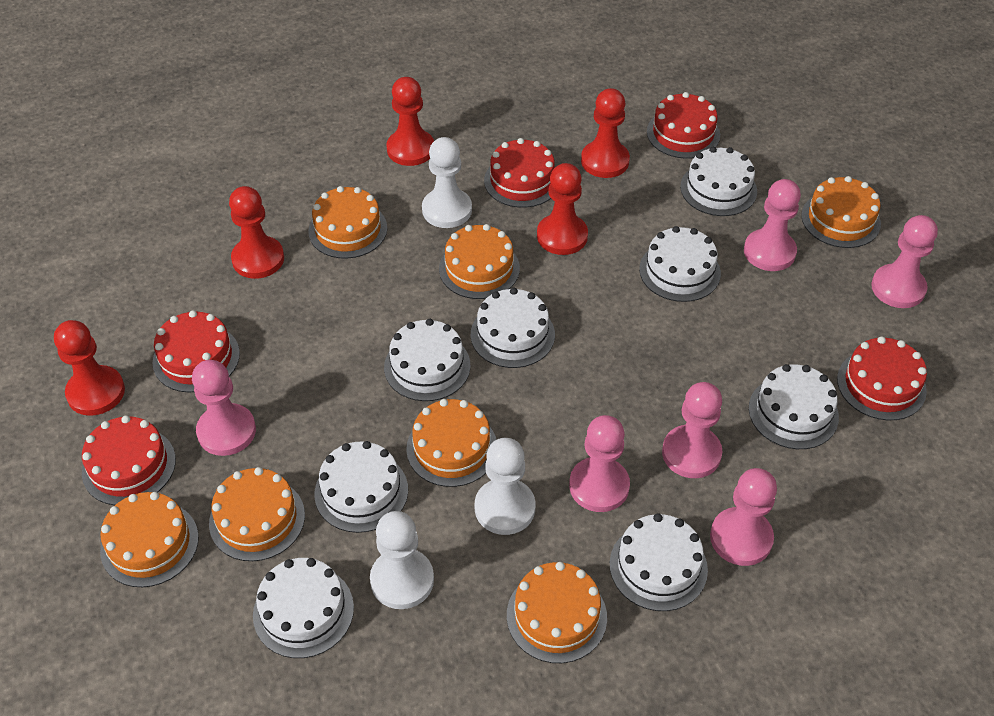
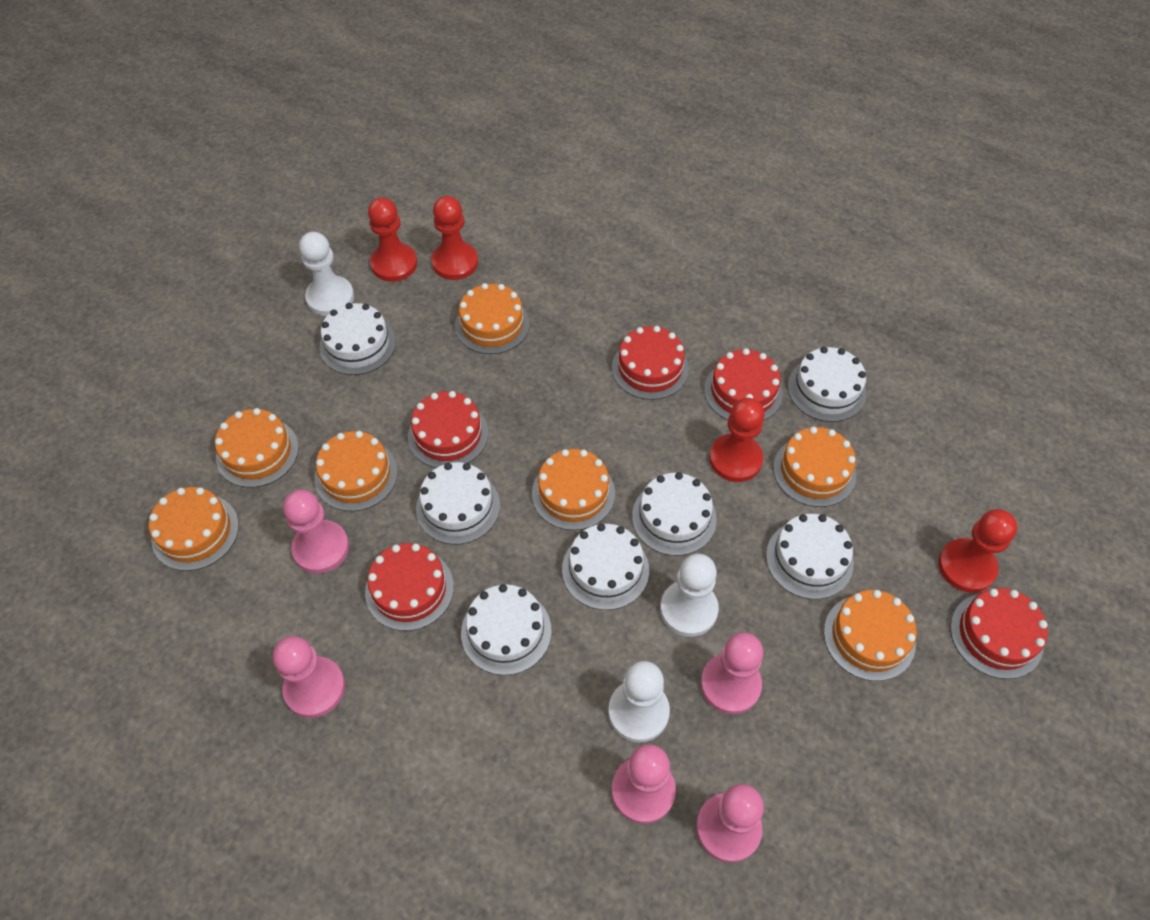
pink pawn: [192,360,256,456] [569,415,630,512] [662,382,722,478] [710,468,777,566] [744,179,801,271] [871,215,938,308] = 6 -> [273,636,345,718] [283,490,349,573] [612,744,676,824] [696,784,764,863] [701,632,763,714] = 5
red pawn: [54,320,125,416] [229,186,284,279] [387,77,434,166] [537,163,588,255] [581,88,630,178] = 5 -> [368,197,417,282] [431,196,478,280] [709,398,765,482] [938,509,1018,593] = 4
white cake: [253,558,354,658] [314,441,408,533] [384,319,470,401] [471,288,555,368] [610,513,708,611] [639,226,721,302] [680,147,757,216] [749,364,839,449] = 8 -> [319,303,396,375] [416,462,500,545] [461,584,552,675] [562,523,649,610] [632,472,717,556] [766,514,854,599] [788,347,867,422] = 7

